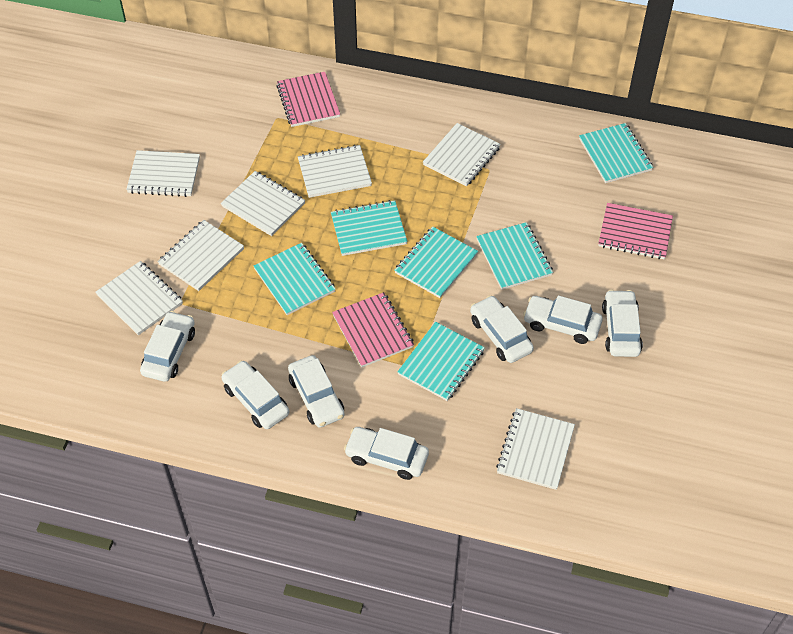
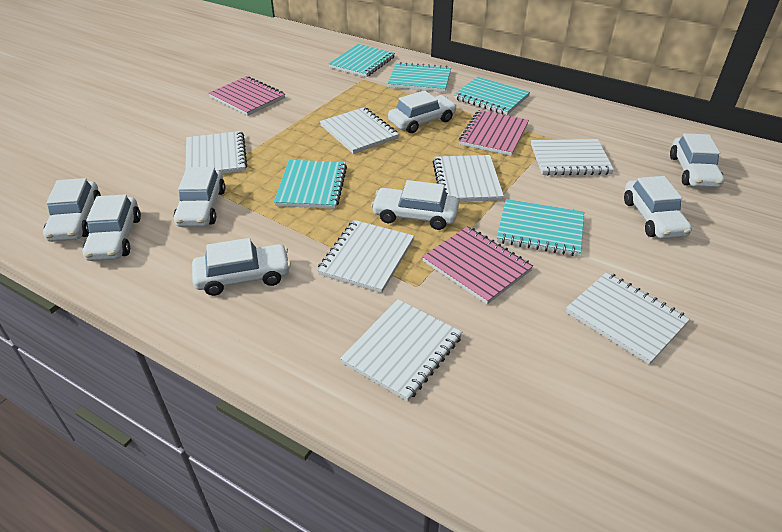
turquoise notebook: [254,243,336,315] [331,200,407,256] [394,227,478,298] [397,322,485,401] [476,222,553,290] [579,123,653,183] = 6 -> [274,160,347,209] [328,44,395,77] [388,62,451,92] [454,77,530,115] [497,199,584,256] = 5
white car: [140,311,195,382] [222,360,289,429] [288,355,345,428] [344,427,429,480] [470,295,534,363] [523,295,603,344] [602,289,643,357] = 7 -> [43,178,101,242] [83,194,141,261] [174,167,225,227] [192,238,291,296] [371,180,459,230] [388,90,457,133] [624,176,692,239] [670,133,724,188] = 8

